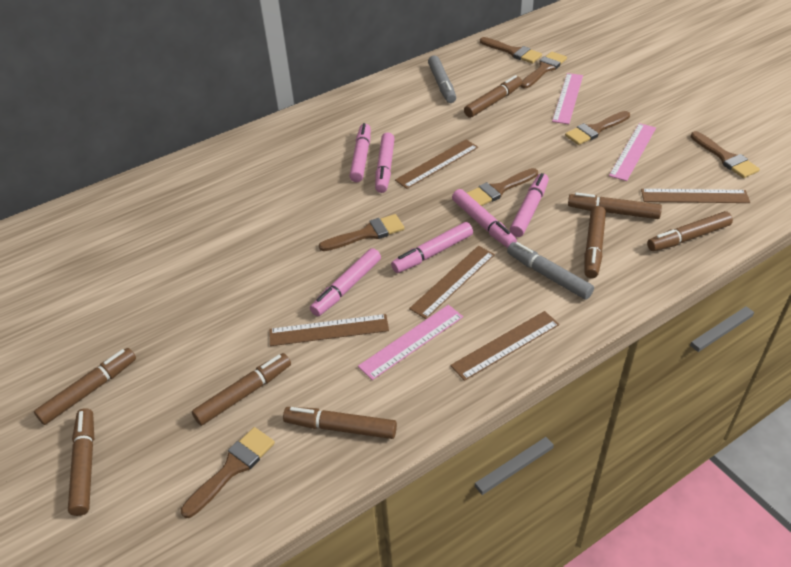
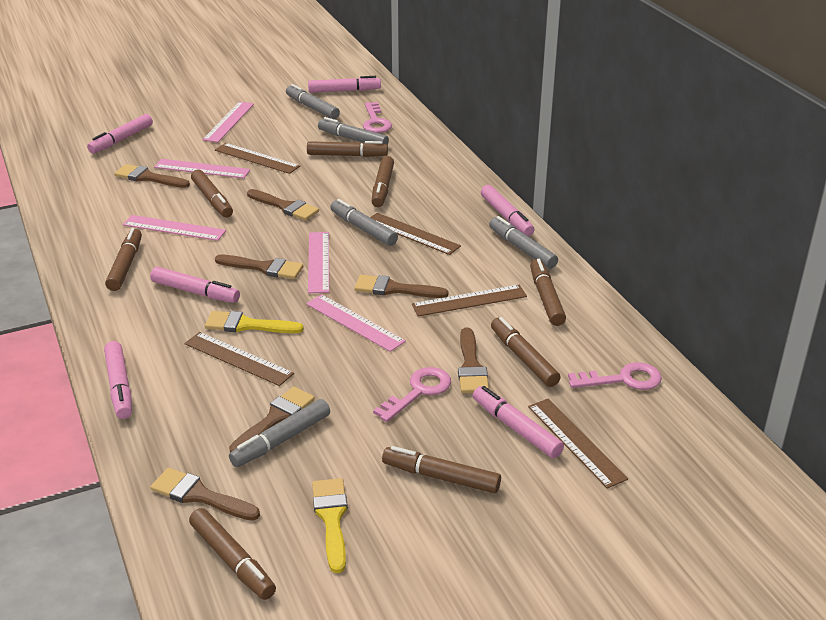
grey marker: [428,55,456,103] [507,242,594,300] = 2 -> [229,399,330,467] [286,84,340,119] [318,117,389,145] [330,199,398,246] [489,216,558,269] = 5
pink key: none = 0 -> [363,102,392,133] [373,367,451,422] [568,362,662,390] = 3
pink ruler: [358,305,463,380] [552,73,583,124] [609,123,656,181] = 3 -> [123,215,226,241] [154,159,250,178] [203,102,254,142] [306,294,406,352] [308,232,329,293] = 5
yellow brush: none = 0 -> [205,311,304,333] [312,478,348,573] = 2

